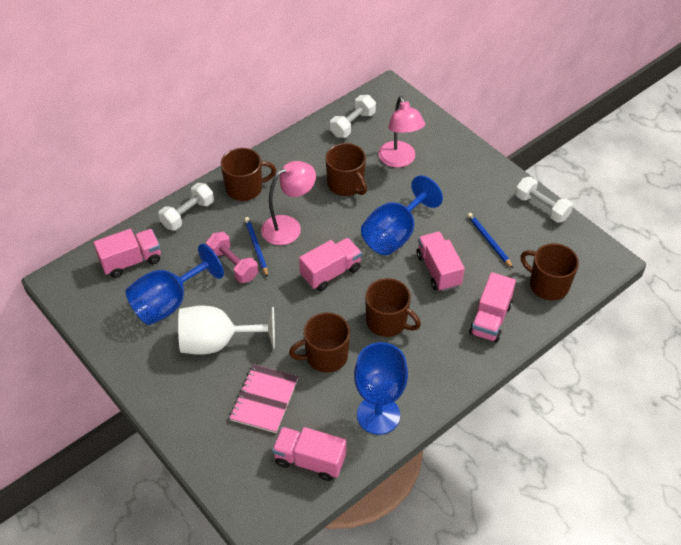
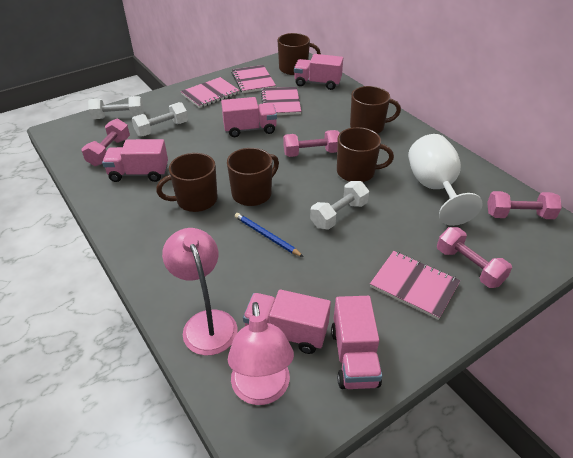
blue goblet: [125,244,224,325] [354,342,408,435] [361,175,443,255] = 3 -> none = 0
blue pencil: [244,217,268,277] [467,213,513,268] = 2 -> [235,213,303,257] = 1
pink dumbbell: [206,232,258,283] = 1 -> [82,119,130,166] [283,130,340,157] [437,227,512,288] [487,191,562,219] = 4
pink notebook: [229,364,298,433] = 1 -> [181,77,240,108] [231,65,276,93] [261,87,301,115] [370,251,461,320] = 4

